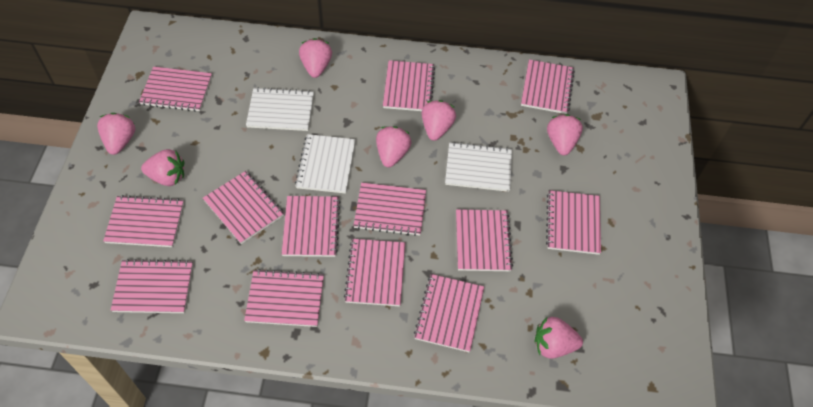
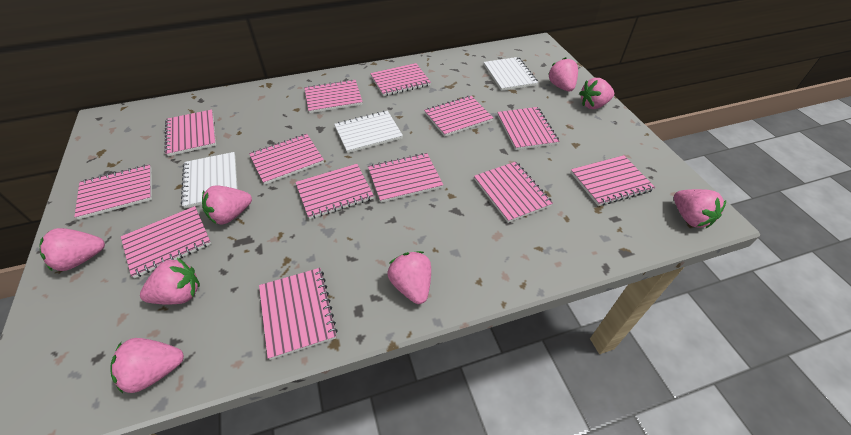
pink strawberry: [97,113,136,155] [141,149,184,186] [299,38,332,78] [376,126,411,167] [422,100,456,141] [535,317,583,359] [547,114,583,155] = 7 -> [40,228,105,271] [110,338,184,394] [140,258,200,305] [202,185,252,224] [388,251,431,304] [548,57,578,91] [579,78,614,109] [674,189,726,228] = 8

